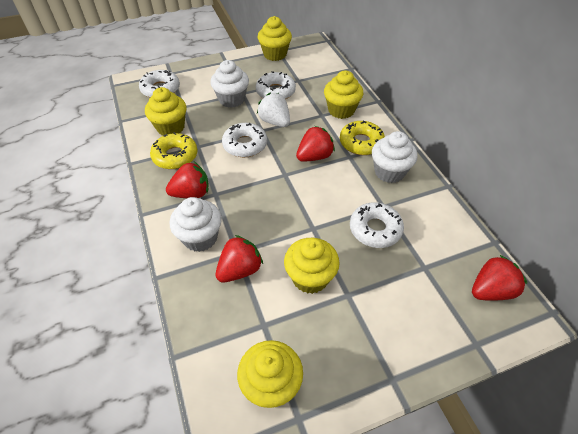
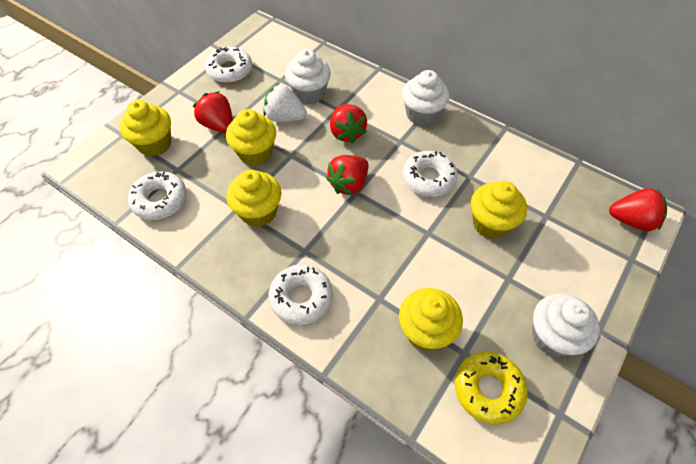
yellow donut: [150,132,198,169] [340,120,385,155] = 2 -> [455,352,528,425] = 1

